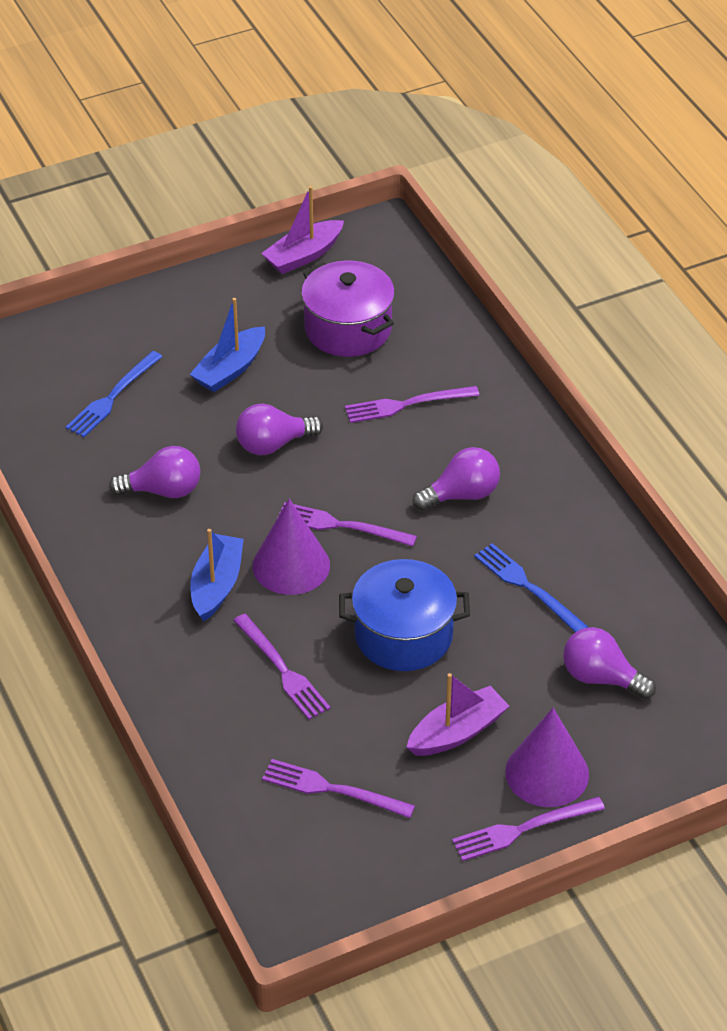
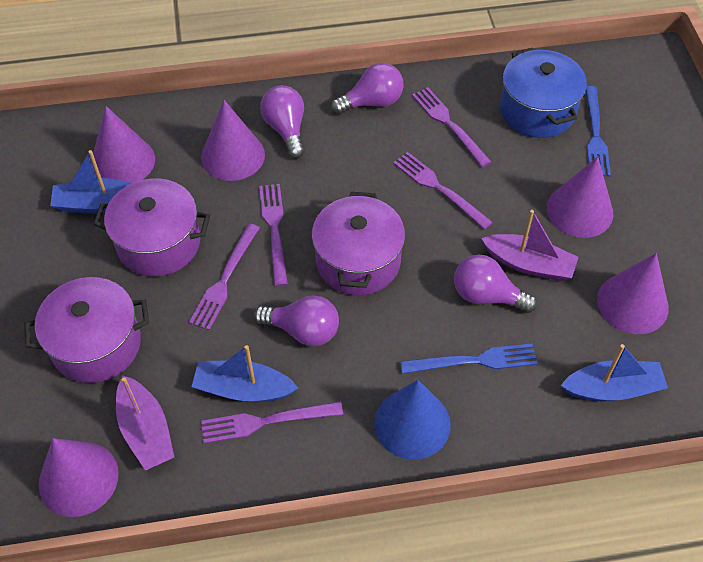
blue boat: [189,298,265,392] [190,529,244,621] = 2 -> [50,150,132,214] [192,345,298,402] [560,344,668,401] = 3
blue cone: none = 0 -> [374,380,451,460] = 1
purple cone: [253,499,330,595] [505,708,589,807] = 2 -> [39,438,118,517] [91,106,155,183] [201,100,265,181] [547,156,613,238] [597,253,669,334] = 5
purple pot: [301,261,395,357] = 1 -> [24,277,149,383] [93,178,210,277] [312,192,405,295] = 3

